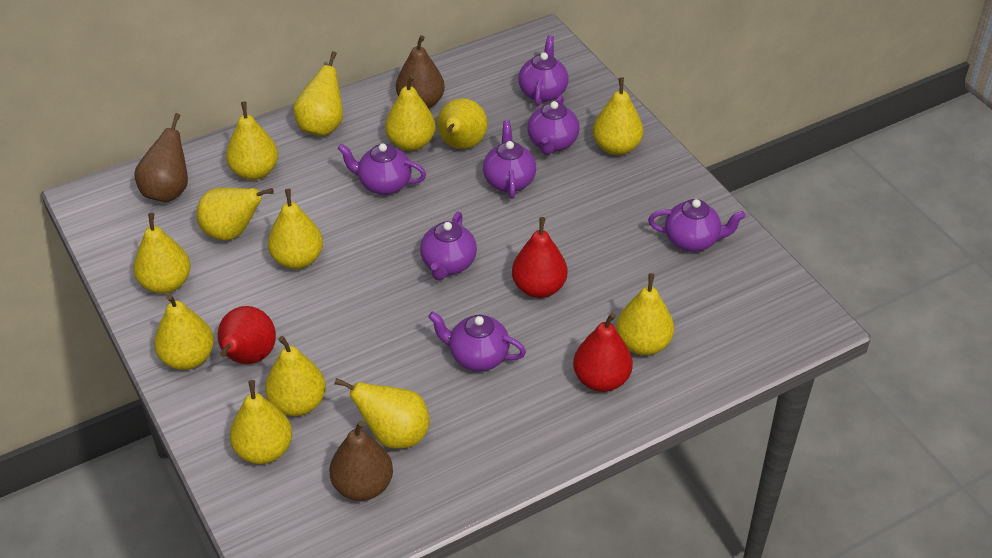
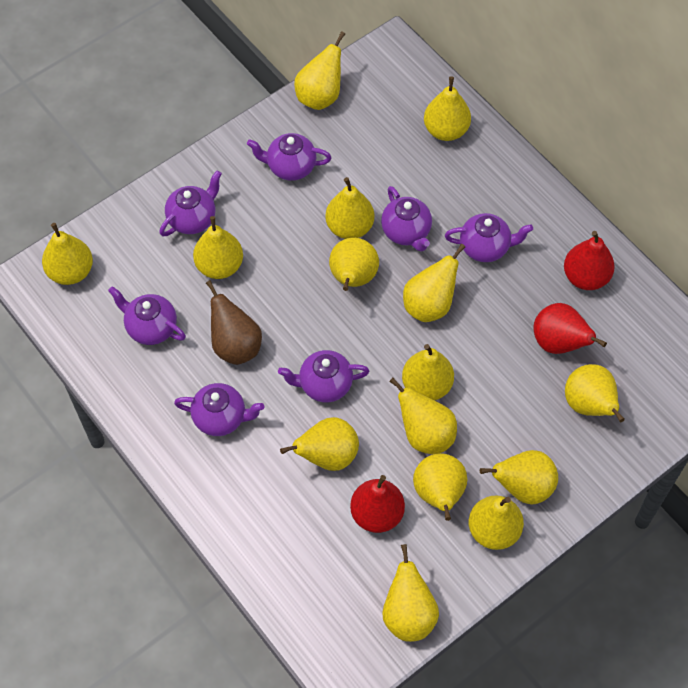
brown pear: [134,113,188,202] [329,421,393,501] [396,35,445,109] = 3 -> [206,280,262,365] = 1
yellow pear: [134,213,191,294] [154,294,214,370] [196,188,274,240] [226,102,278,180] [230,380,292,464] [265,336,326,416] [268,189,323,269] [293,51,343,136] [334,378,430,449] [385,75,436,151] [437,98,487,149] [593,77,643,155] [616,273,674,355] = 13 -> [42,223,93,285] [193,216,243,279] [280,417,359,471] [294,31,345,110] [325,177,374,239] [329,238,379,291] [383,544,439,642] [389,378,457,454] [402,344,454,400] [403,244,466,322] [413,453,467,521] [424,76,471,141] [469,495,524,550] [480,450,558,505] [565,364,625,422] = 15

